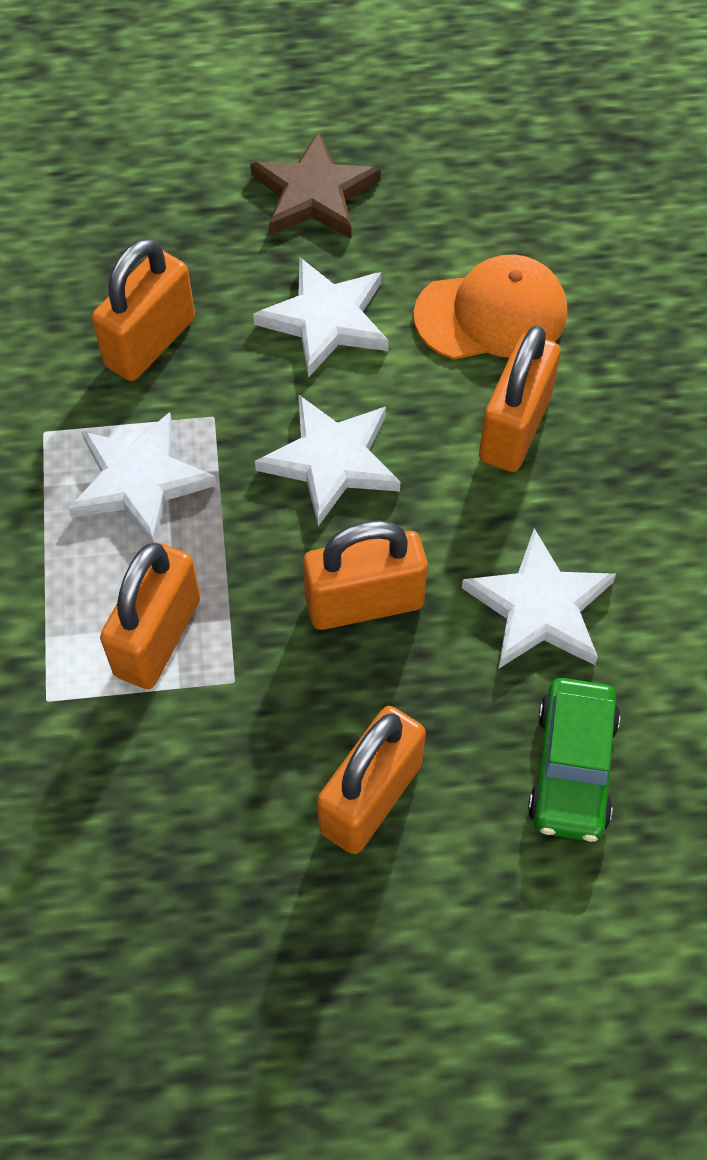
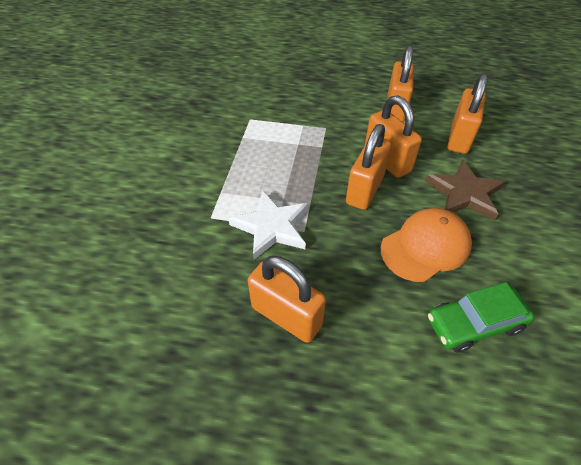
white star: [68,412,217,543] [253,257,389,378] [255,394,400,526] [462,528,616,668] = 4 -> [228,191,308,260] = 1

